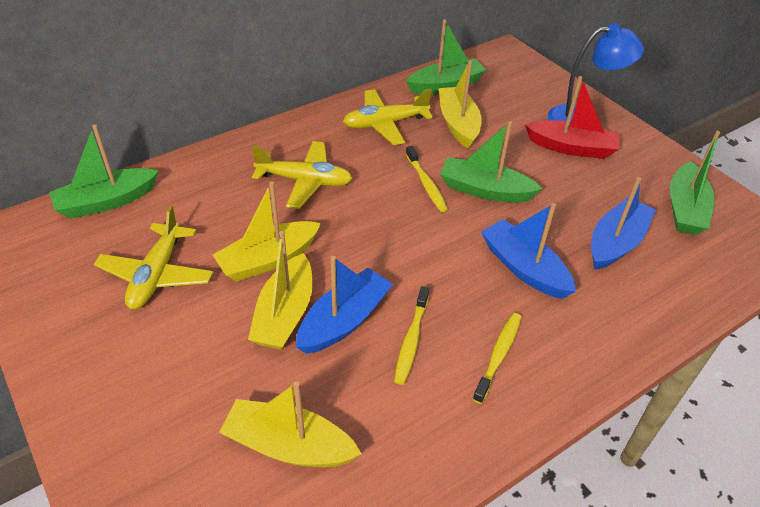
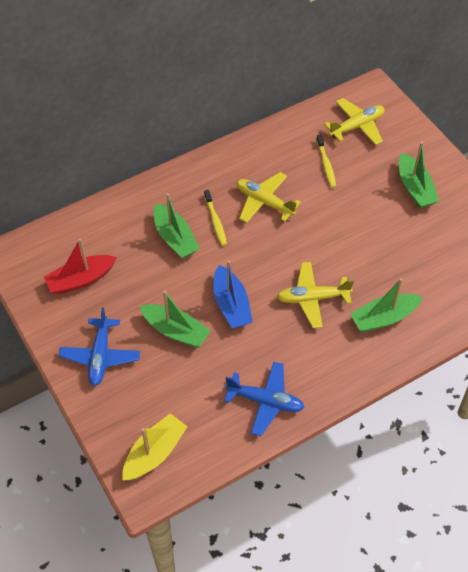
blue boat: [296,256,393,354] [481,203,576,299] [591,177,656,270] = 3 -> [213,260,253,328] = 1
blue lamp: [548,23,644,121] = 1 -> none = 0
blue plane: none = 0 -> [59,307,140,386] [224,362,304,436] = 2
yellow boat: [213,182,321,282] [219,381,362,467] [248,231,313,350] [439,60,482,149] = 4 -> [123,413,188,480] = 1
yellow toothbrush: [394,286,429,385] [406,146,448,212] [472,313,521,404] = 3 -> [204,190,227,246] [316,135,336,188] = 2

